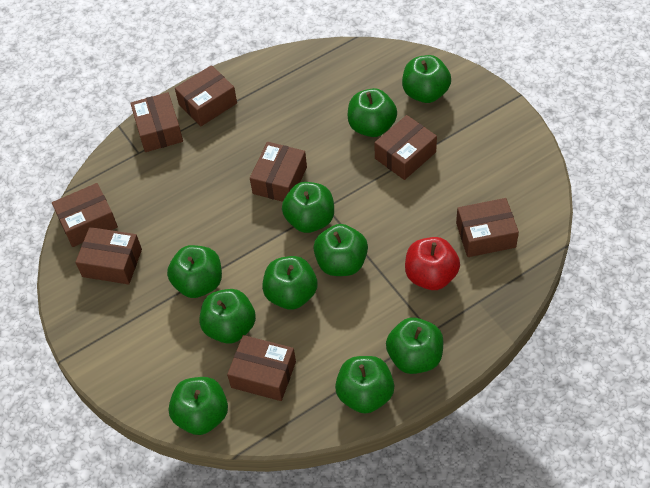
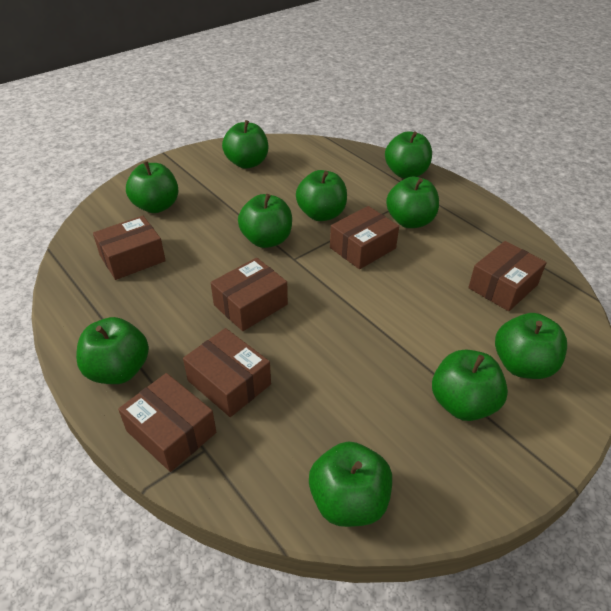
brown box: [52,183,118,247] [75,227,142,284] [130,92,183,152] [175,65,237,126] [227,335,296,401] [250,142,307,202] [374,115,437,180] [456,198,519,257] = 8 -> [93,216,166,280] [118,373,216,472] [183,328,271,417] [211,258,288,331] [330,206,399,269] [468,241,547,311] = 6
red apple: [405,237,460,290] = 1 -> none = 0

